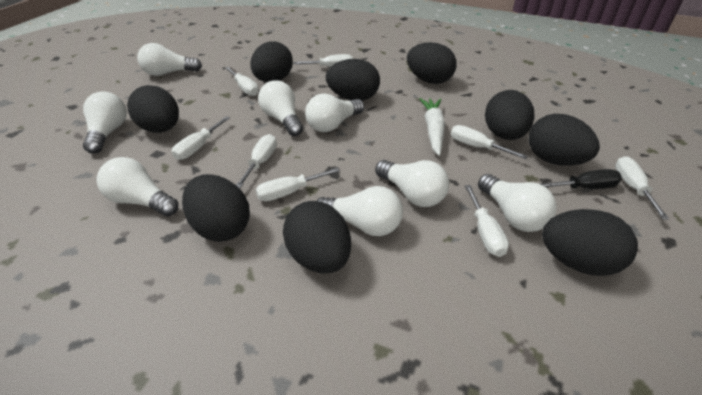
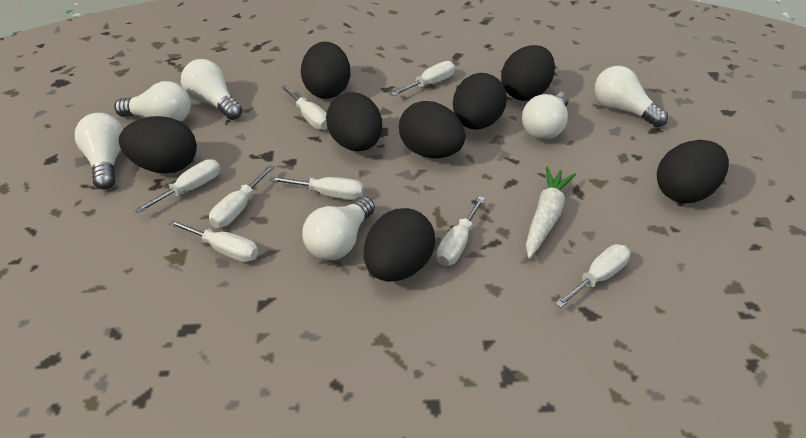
black egg: [127,85,179,133] [182,174,250,242] [250,41,293,82] [283,201,351,274] [326,59,380,101] [407,42,457,84] [485,90,535,140] [529,114,600,166] [542,209,638,276] = 9 -> [119,116,197,173] [301,41,350,99] [326,92,382,151] [364,208,435,282] [399,101,466,158] [453,73,507,130] [501,45,555,101] [657,140,729,203] = 8
black screwdriver: [541,169,622,189] = 1 -> none = 0
white light bulb: [83,91,127,154] [96,157,178,217] [137,43,202,76] [258,80,303,136] [305,94,364,132] [317,186,403,236] [375,160,449,207] [478,174,557,232] = 8 -> [75,113,123,190] [114,81,191,122] [181,59,242,120] [302,196,375,261] [522,92,568,140] [595,66,668,127] = 6

